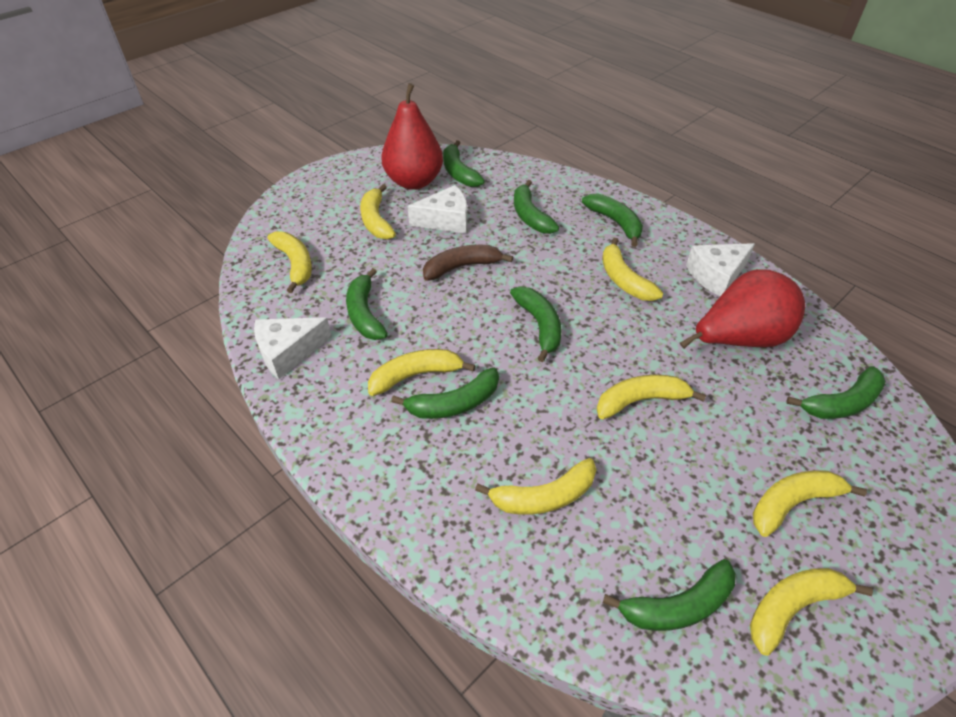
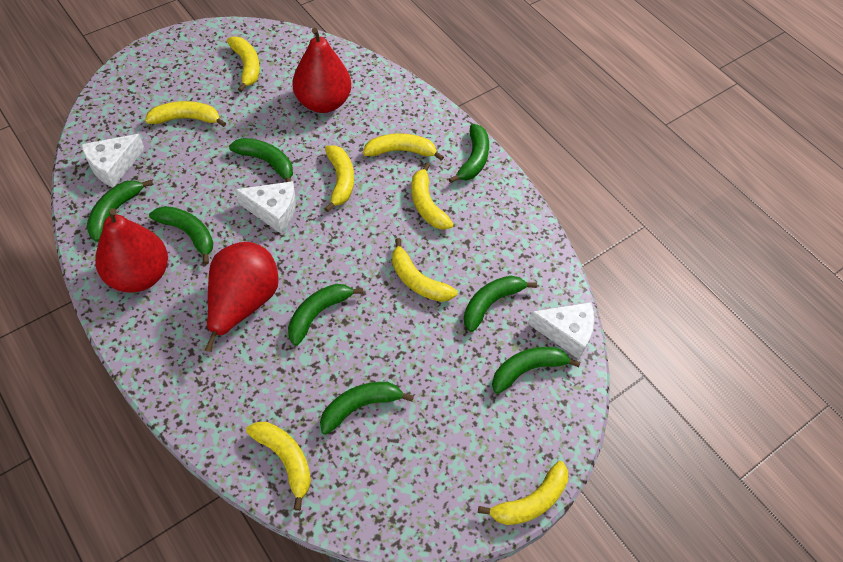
brown banana: [423,245,513,281] = 1 -> none = 0
red pear: [381,83,443,190] [680,269,805,349] = 2 -> [95,208,168,292] [205,242,279,352] [292,28,351,113] = 3

